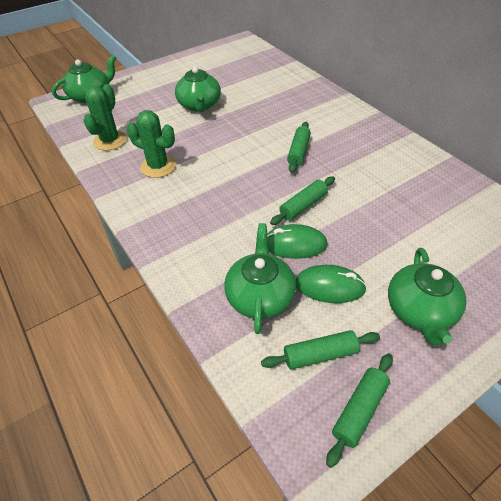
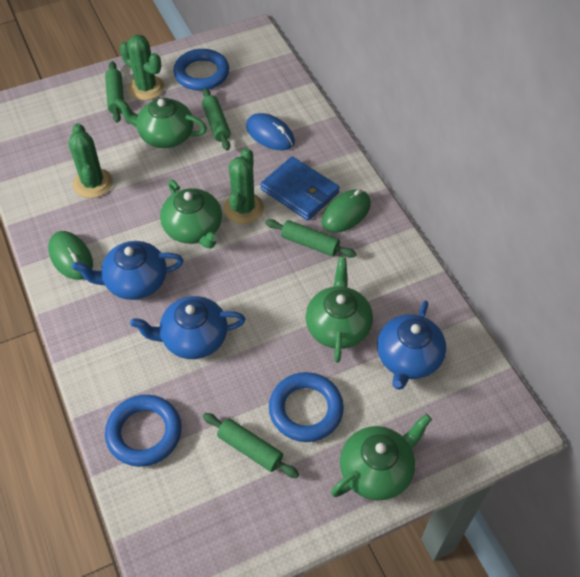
blue mouse: none = 0 -> [246,113,295,150] = 1
blue ring: none = 0 -> [105,395,182,467] [173,49,229,91] [269,372,344,442] = 3
blue teapot: none = 0 -> [72,241,184,300] [130,296,246,359] [377,300,446,390] = 3
blue wallet: none = 0 -> [260,156,340,221] = 1
green cactus: [83,84,127,151] [127,110,176,178] = 2 -> [68,123,113,198] [120,34,164,100] [223,148,264,224] = 3

